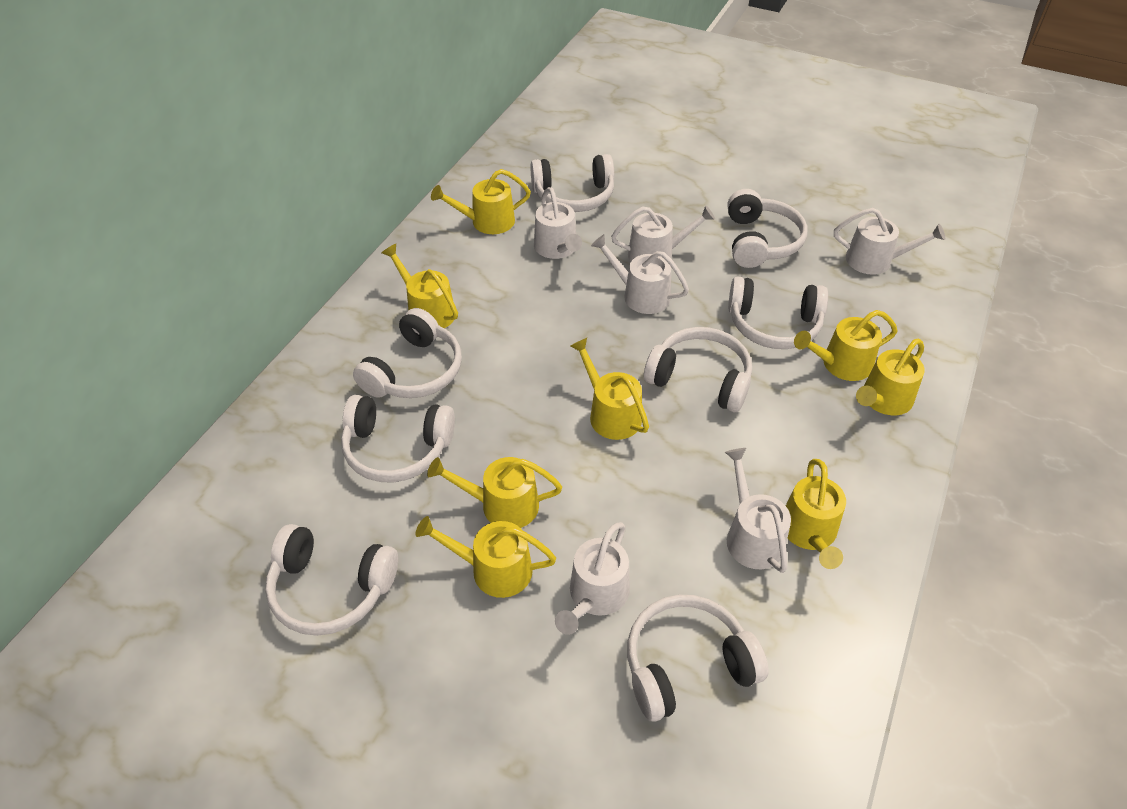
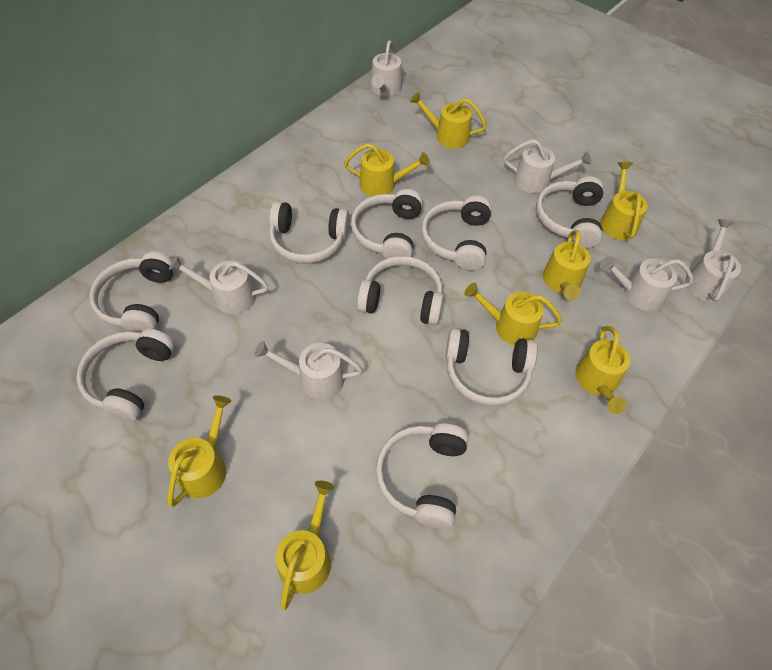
white headphones: [265,524,398,636] [341,395,455,482] [353,308,462,398] [531,154,614,212] [627,595,769,722] [644,327,752,412] [728,189,807,268] [728,276,828,349] = 8 -> [76,329,175,422] [89,252,175,333] [269,201,350,263] [351,189,423,259] [357,256,443,326] [376,424,468,529] [421,196,492,271] [445,328,538,406] [536,176,604,248] = 9

